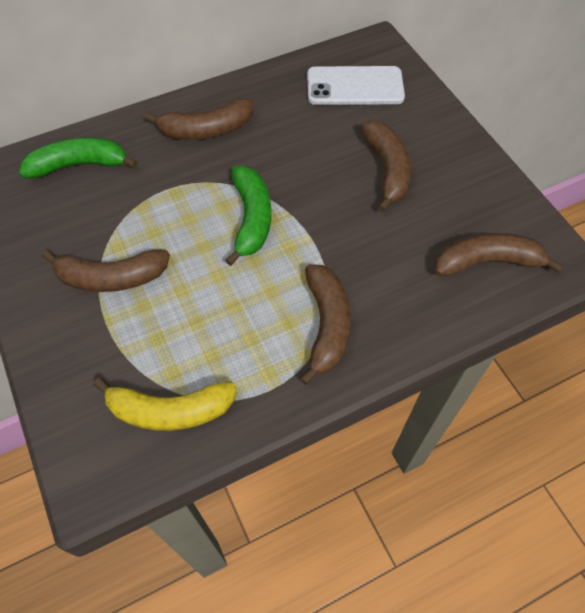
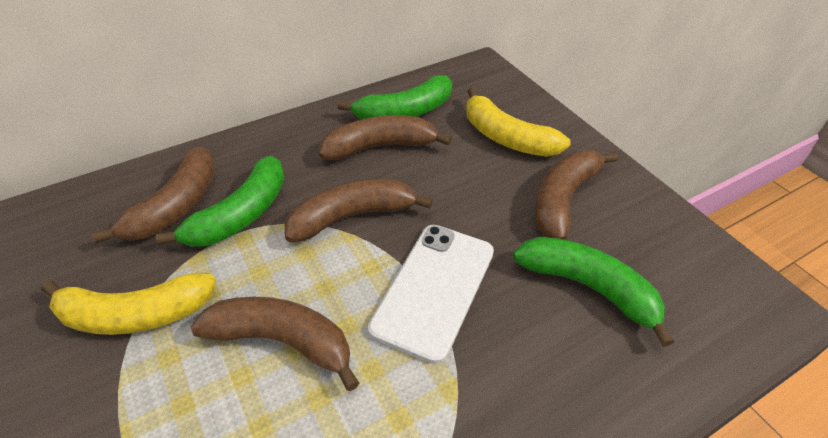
green banana: [19,137,138,178] [225,166,271,266] = 2 -> [156,156,285,247] [337,75,452,120] [513,237,674,347] = 3
yellow banana: [94,378,237,431] = 1 -> [41,273,216,335] [466,88,571,157] = 2

